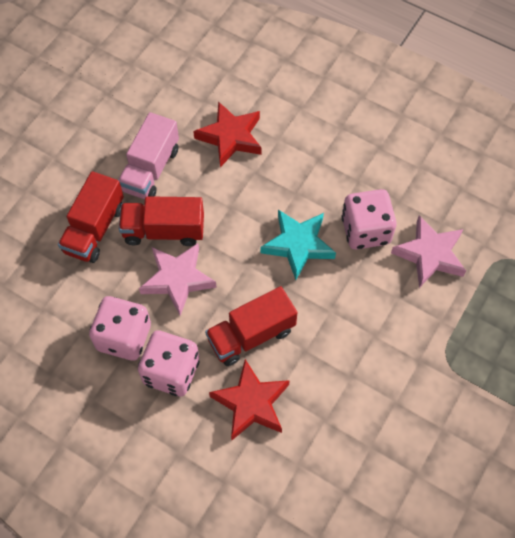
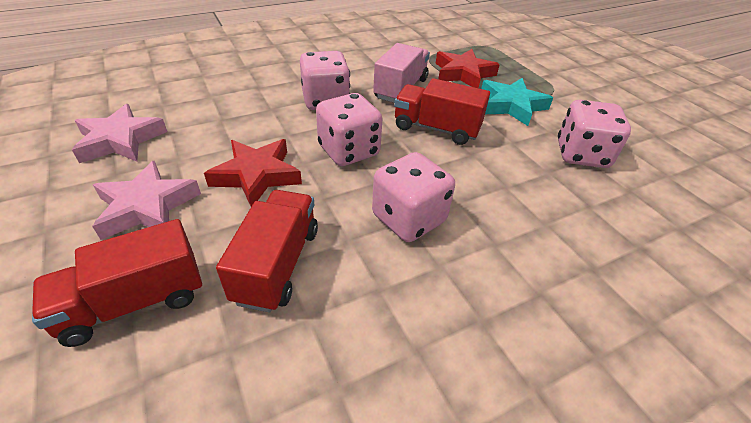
pink dice: [89,296,151,361] [138,330,200,397] [341,189,397,250] = 3 -> [300,51,350,110] [316,93,382,166] [372,152,455,242] [558,100,631,168] = 4

